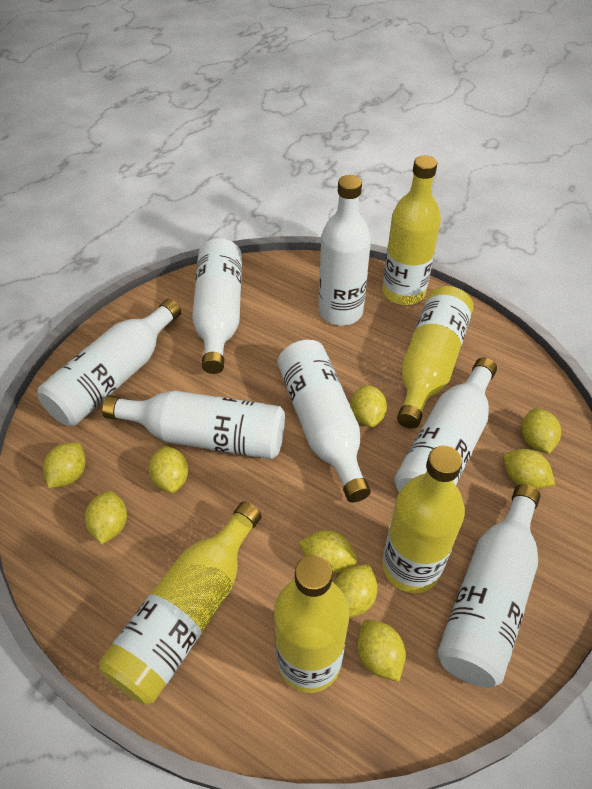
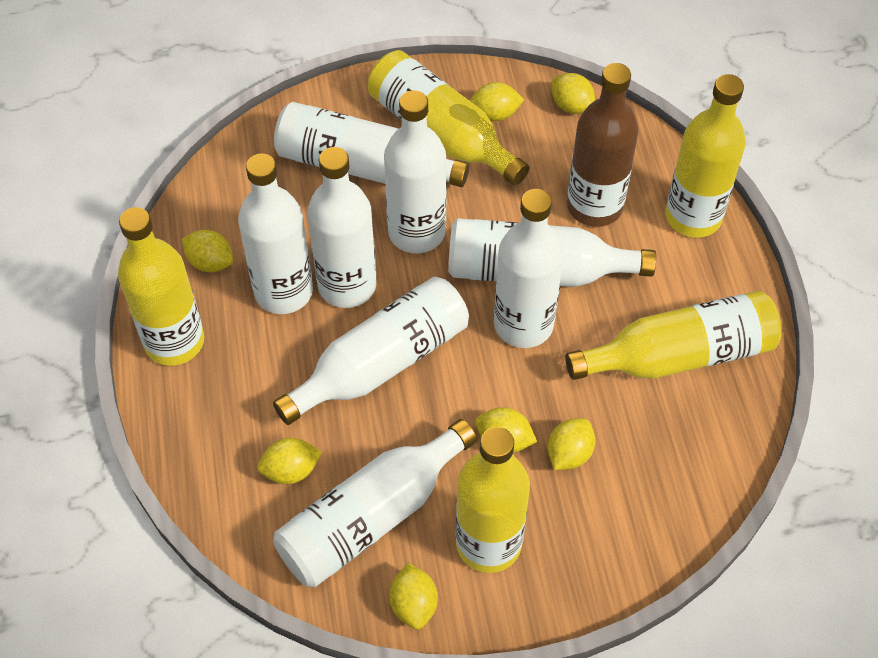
brown bottle: none = 0 -> [567,63,639,227] = 1
white bottle: [37,299,181,426] [102,391,285,459] [192,239,242,374] [278,340,371,502] [319,175,371,326] [394,357,497,492] [437,484,540,688] = 7 -> [238,153,313,314] [273,277,469,425] [273,419,477,587] [274,102,469,187] [307,147,376,308] [384,91,446,254] [448,218,656,287] [494,189,564,348] = 8
yellow lemon: [43,442,86,488] [85,491,127,545] [149,446,188,493] [299,530,357,574] [334,564,377,618] [350,384,387,427] [357,620,406,682] [503,449,555,490] [522,408,561,454] = 9 -> [182,230,233,272] [257,438,322,484] [389,563,438,630] [469,82,524,121] [475,407,537,453] [548,418,595,470] [552,73,595,114] = 7

